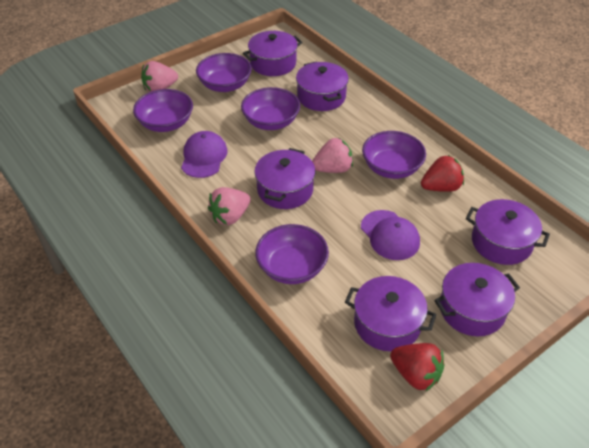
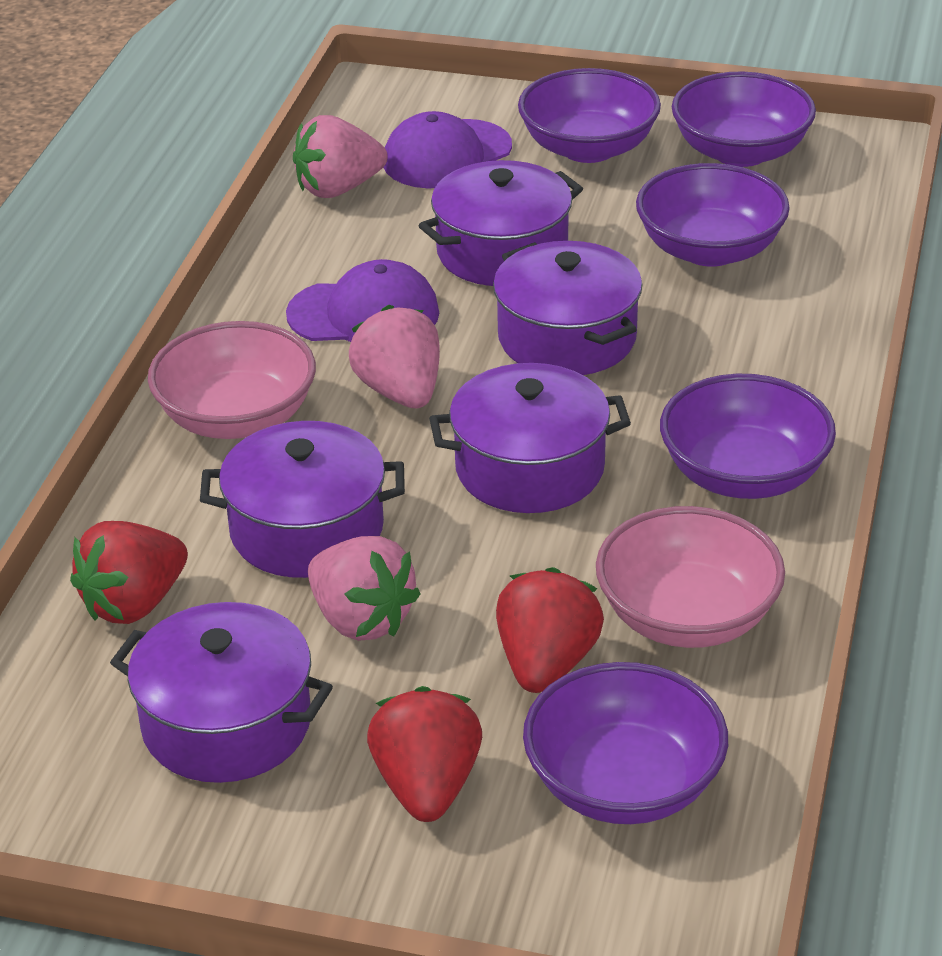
pink bowl: none = 0 -> [148,321,316,439] [596,506,785,648] = 2
purple pot: [243,31,303,76] [254,148,315,209] [296,61,349,111] [345,276,436,351] [434,263,520,336] [466,199,550,265] = 6 -> [110,602,333,783] [200,421,405,578] [418,160,583,286] [429,363,631,513] [493,241,643,375] = 5
red strawberry: [390,343,445,392] [421,155,464,192] = 2 -> [70,521,188,624] [367,686,482,822] [496,567,604,693] = 3

